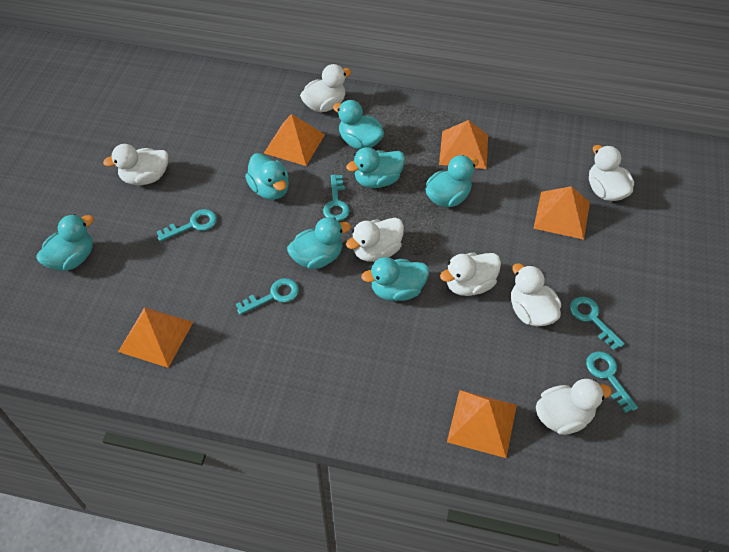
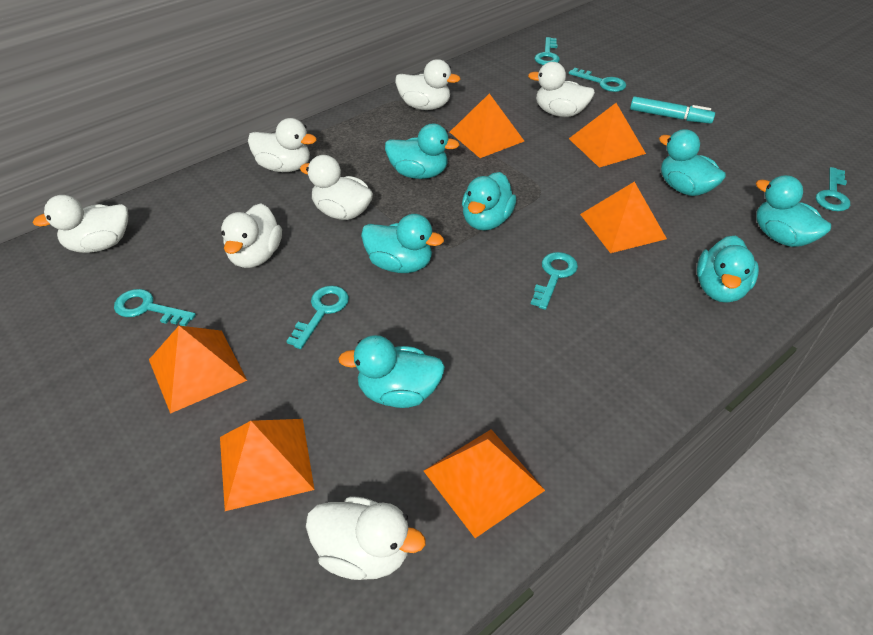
orange pyramid: [118,307,193,368] [264,114,325,166] [439,120,488,169] [447,390,517,458] [533,186,590,240] = 5 -> [149,326,247,414] [220,419,315,511] [424,429,545,538] [450,93,524,158] [569,103,646,168] [580,182,667,253] = 6
turquoise key: [157,209,217,242] [236,278,299,315] [323,175,350,221] [570,297,625,350] [586,351,638,413] = 5 -> [114,289,196,326] [286,286,349,349] [531,252,578,310] [534,37,560,65] [569,68,626,92] [816,167,850,211] = 6
turquoise marker: none = 0 -> [630,96,715,124] = 1

